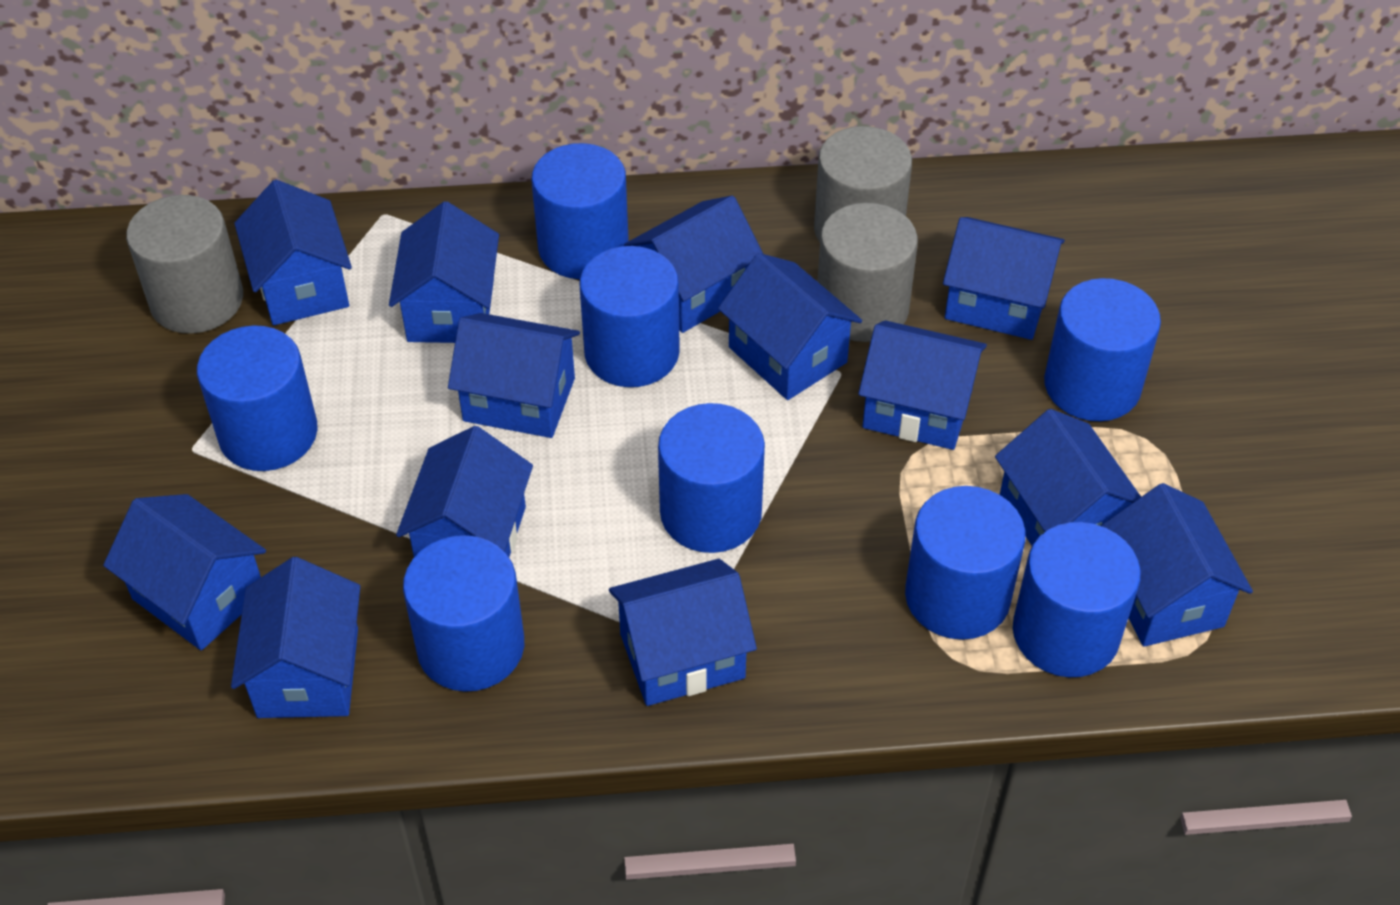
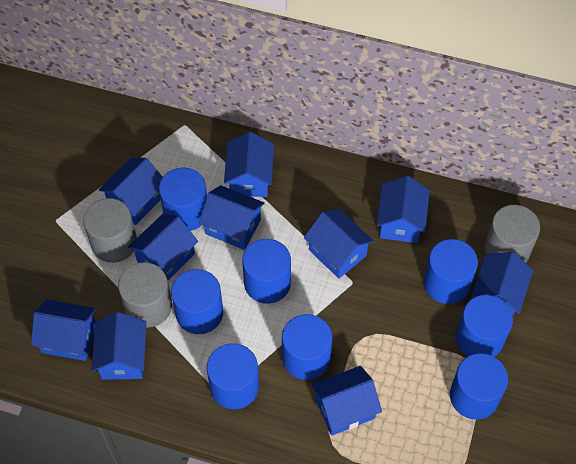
blue house: [103,494,266,650] [231,557,360,718] [234,180,352,325] [389,201,499,343] [396,426,533,557] [448,313,580,438] [609,559,757,706] [624,196,763,333] [718,253,862,400] [858,320,987,450] [943,217,1065,340] [995,409,1141,546] [1101,483,1253,647] = 13 -> [31,299,96,361] [91,312,146,380] [99,157,163,225] [128,214,198,280] [199,185,265,250] [224,131,274,197] [304,209,374,279] [311,366,382,436] [377,176,430,243] [471,252,533,315] = 10

